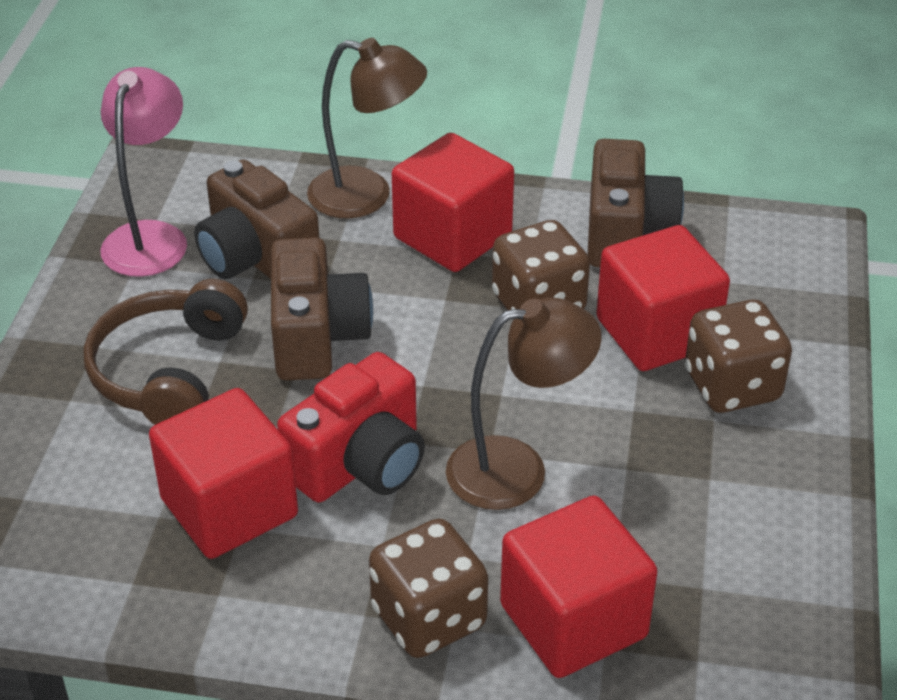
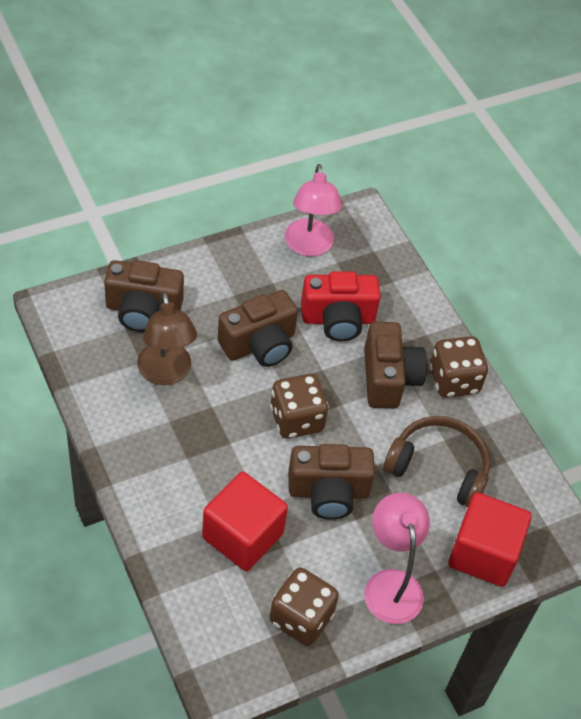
brown camera: [194,159,319,279] [271,237,373,380] [588,139,684,267] = 3 -> [104,260,184,332] [218,290,298,367] [288,444,375,520] [364,322,427,408] = 4
brown lamp: [307,38,427,218] [446,297,602,510] = 2 -> [137,292,197,385] = 1
pink lamp: [100,67,187,277] = 1 -> [285,164,342,256] [364,493,430,624] = 2
red cube: [149,388,298,559] [392,133,514,272] [500,496,657,678] [596,225,730,371] = 4 -> [202,472,288,571] [448,492,532,587] = 2

